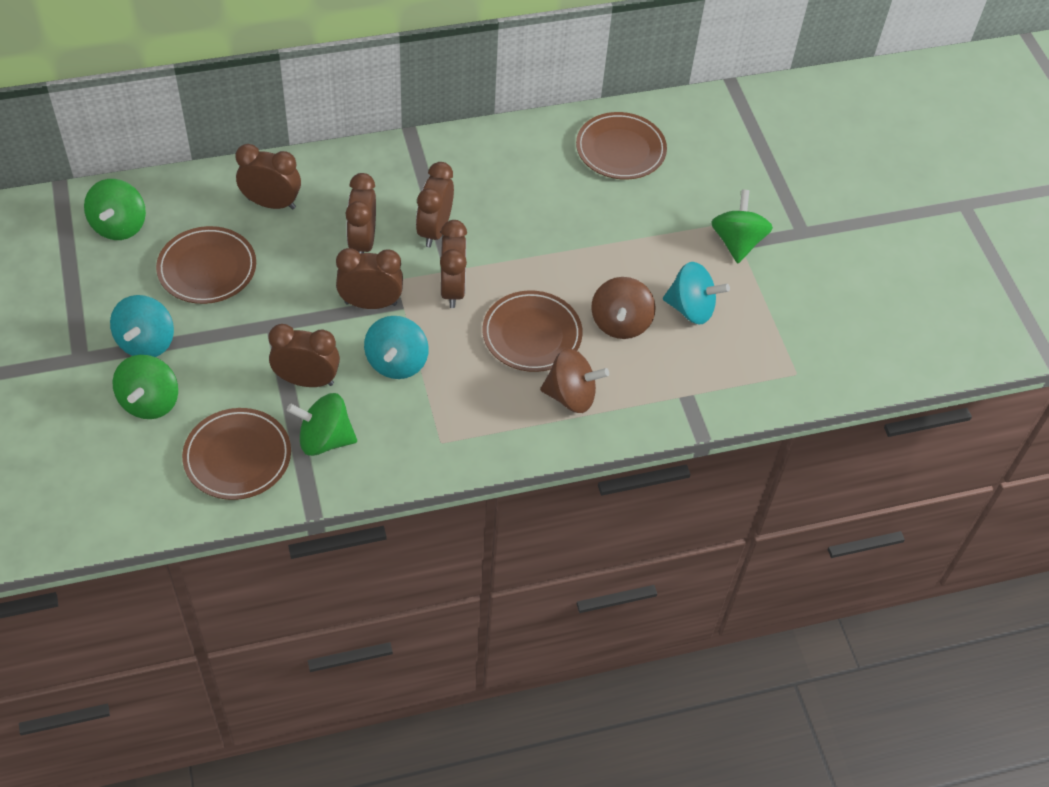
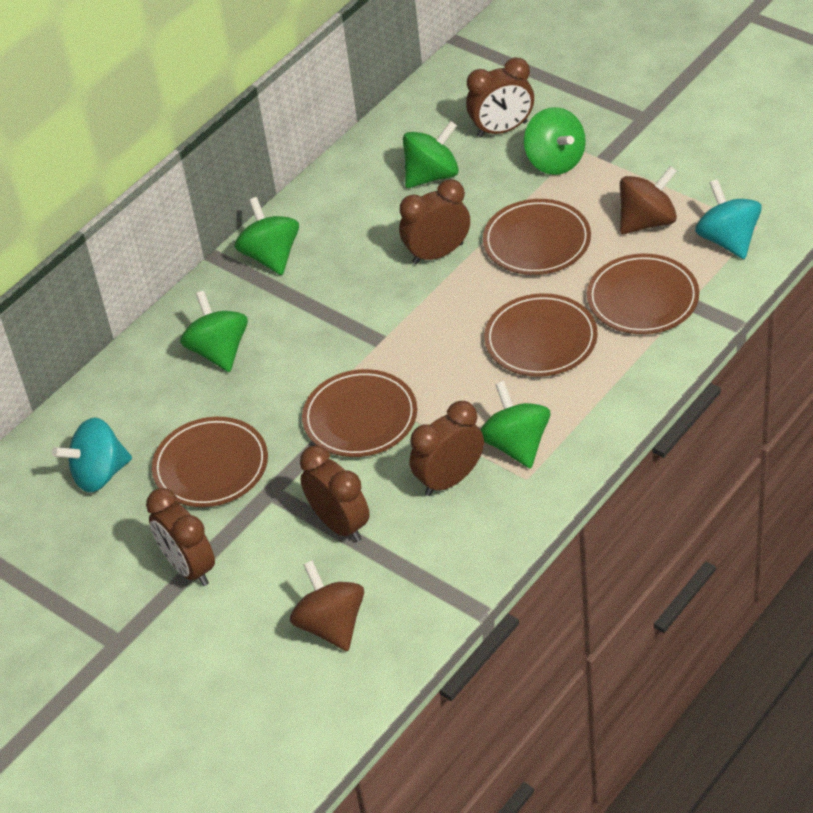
brown clock: [235,144,301,209] [268,324,340,387] [336,248,403,309] [346,173,376,254] [416,162,454,247] [440,220,467,308] = 6 -> [146,488,215,586] [300,446,370,542] [399,179,470,264] [410,401,484,496] [466,58,534,138] = 5
brown plate: [156,226,256,304] [182,408,291,500] [483,290,583,372] [576,112,667,180] = 4 -> [152,417,268,507] [302,369,417,457] [483,199,591,275] [484,293,598,377] [587,254,699,334] = 5
green spinning top: [84,179,146,240] [112,355,178,419] [287,393,357,456] [711,190,773,263] = 4 -> [180,290,248,372] [234,197,299,275] [403,121,459,188] [480,381,550,469] [524,107,586,175] = 5
turquoise spinning top: [110,295,174,357] [364,316,429,379] [663,262,730,325] = 3 -> [52,417,132,492] [695,179,762,259] = 2

